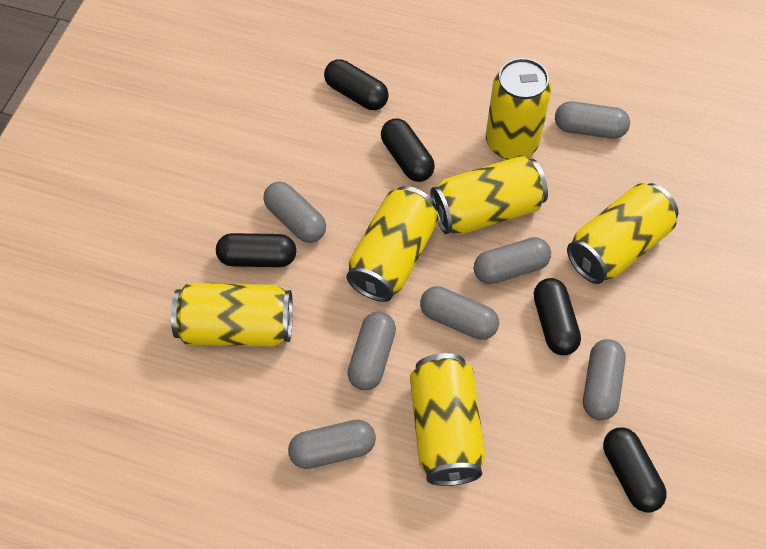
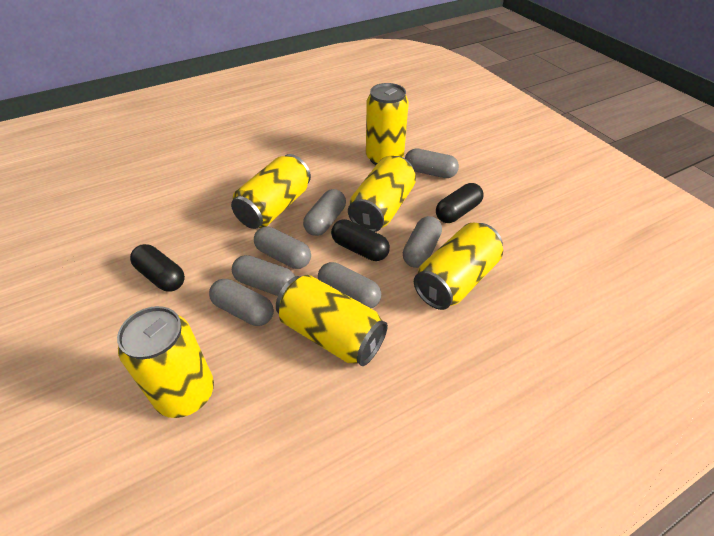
black capsule: [216,233,296,267] [324,59,389,110] [381,119,435,182] [534,278,581,355] [603,427,667,512] = 5 -> [130,244,185,292] [331,219,390,261] [436,183,484,223] = 3

